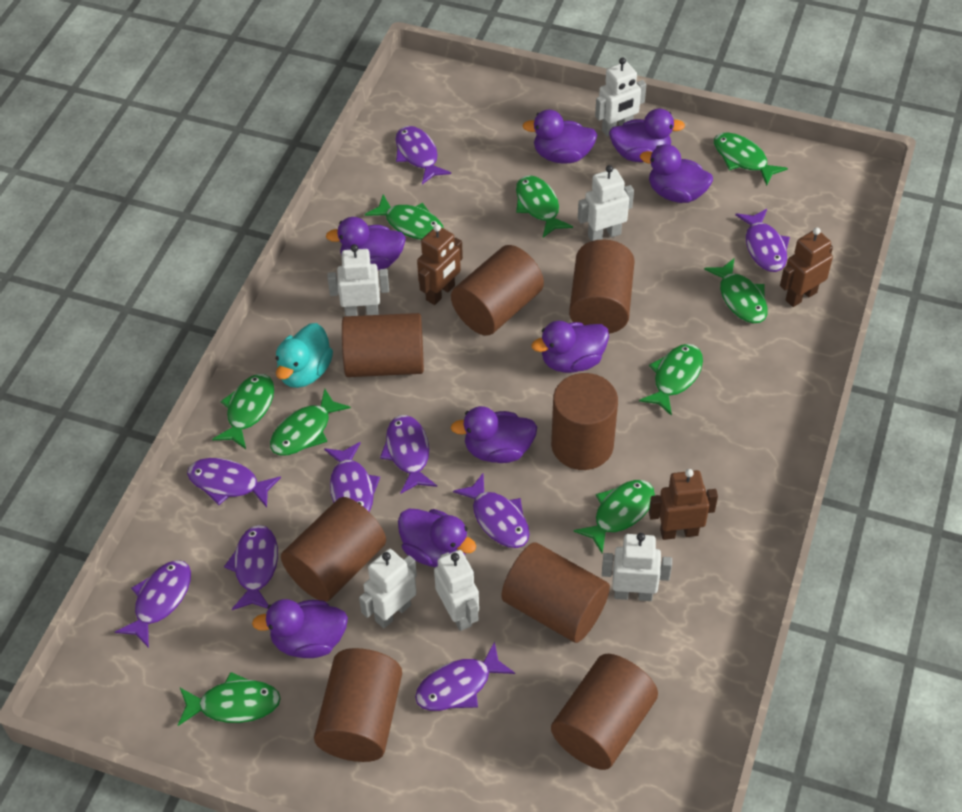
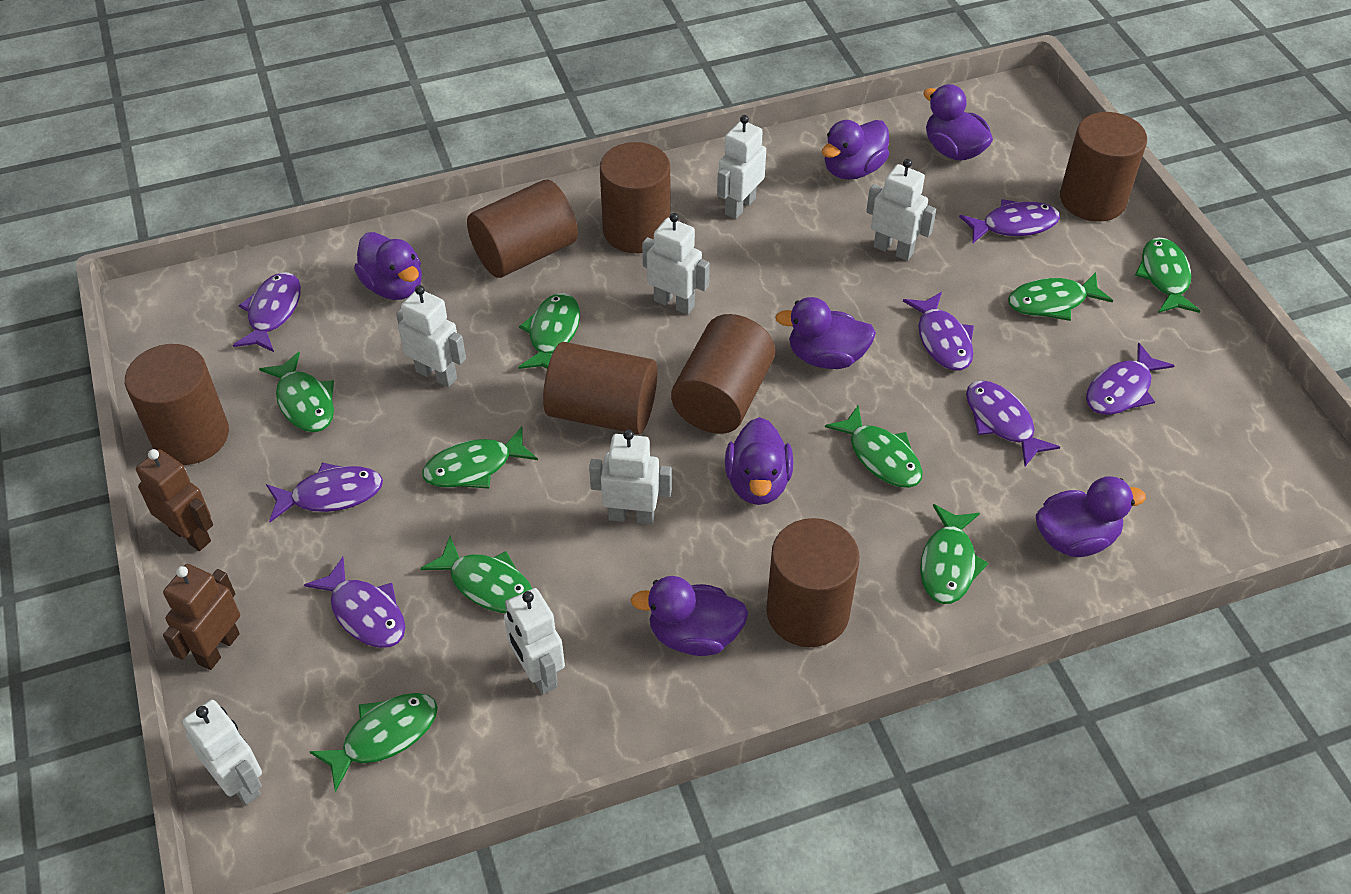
brown cylinder: [281,497,386,602] [314,648,402,762] [342,313,424,377] [451,245,544,336] [501,542,610,643] [551,373,618,470] [551,654,658,770] [569,239,635,334] = 8 -> [125,344,229,465] [467,180,578,278] [543,342,657,434] [600,142,671,253] [671,314,775,434] [766,518,860,647] [1060,112,1147,221] = 7
brown robot: [417,224,463,305] [649,469,718,540] [780,227,833,307] = 3 -> [136,449,213,551] [163,564,240,670] = 2
purple duck: [252,599,348,658] [326,217,406,270] [398,509,476,567] [451,406,537,463] [522,110,597,164] [531,321,609,373] [609,109,685,162] [640,144,713,203] = 8 -> [354,232,422,300] [631,576,748,656] [725,417,793,505] [775,297,876,369] [821,120,889,180] [923,84,993,161] [1036,476,1146,557] = 7
purple fish: [115,560,191,648] [187,458,281,508] [224,525,278,610] [324,442,380,512] [380,415,437,494] [396,126,451,184] [415,641,515,711] [453,473,530,548] [735,209,790,272] = 9 -> [233,272,301,352] [266,462,383,522] [304,557,405,648] [903,292,974,370] [959,199,1060,243] [966,380,1060,466] [1086,342,1175,415] = 7
turquoise duck: [276,323,333,388] = 1 -> none = 0
white robot: [328,244,389,316] [359,549,417,628] [434,550,479,631] [578,165,634,241] [595,58,646,137] [602,533,672,601] = 6 -> [183,700,262,805] [396,285,466,387] [504,588,565,694] [589,430,672,525] [642,213,710,315] [717,115,766,219] [866,159,936,261] = 7

